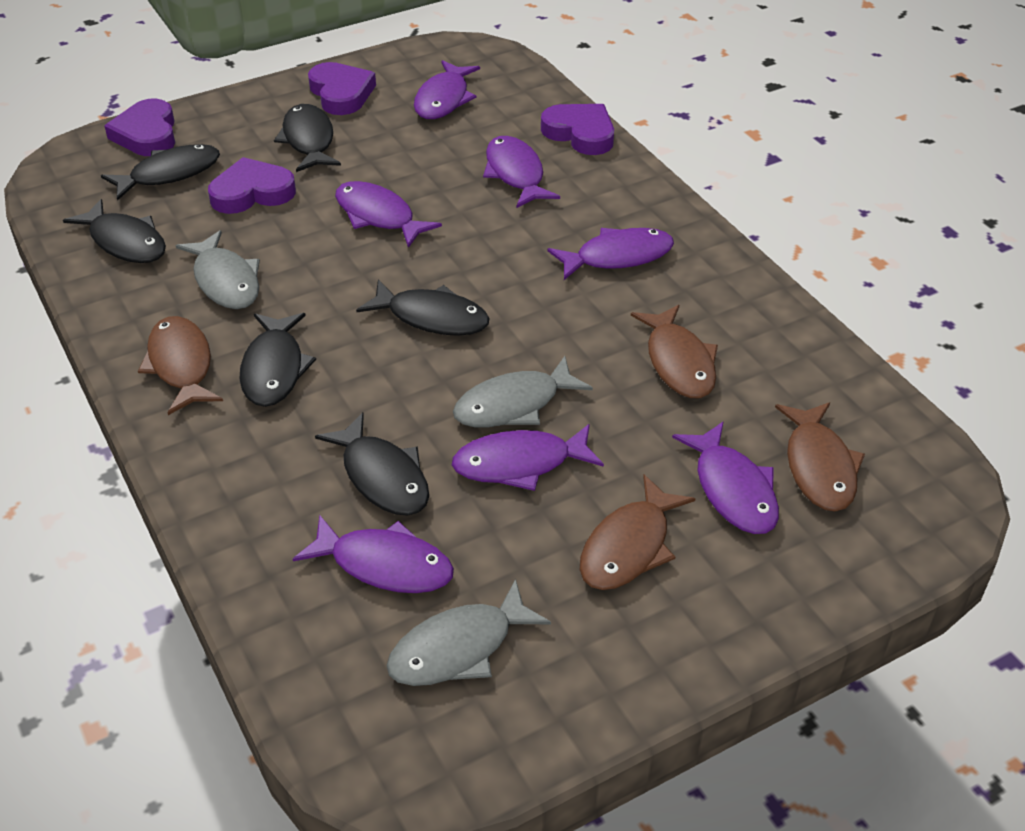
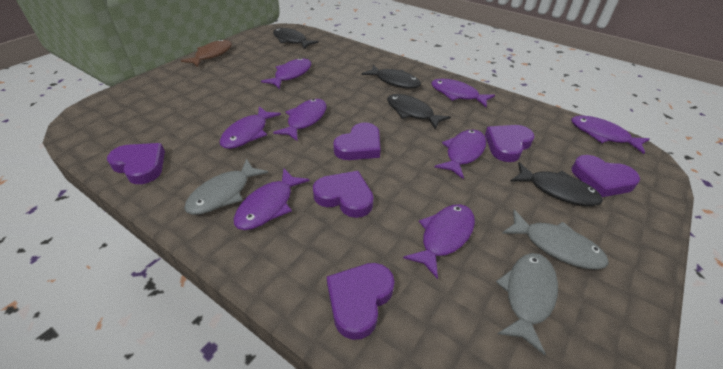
black fish: [63,199,166,263] [101,144,220,201] [239,313,316,407] [274,104,341,172] [315,412,429,516] [356,280,490,336] = 6 -> [273,28,319,49] [362,65,421,89] [387,94,451,130] [510,162,603,206] = 4
brown fish: [138,316,223,415] [580,475,696,590] [631,305,718,398] [775,402,865,512] = 4 -> [181,39,232,67] = 1
purple fish: [293,515,454,593] [335,181,442,248] [414,60,480,119] [452,424,604,491] [483,136,560,208] [547,228,674,280] [672,421,779,534] = 7 -> [220,106,281,149] [234,169,310,230] [261,58,312,89] [273,99,327,141] [403,204,475,279] [431,79,495,107] [434,129,486,179] [572,115,650,154] = 8
purple heart: [104,99,175,156] [208,157,296,214] [308,62,376,115] [541,104,614,155] = 4 -> [107,143,165,184] [313,171,373,218] [327,263,395,340] [333,122,380,160] [485,125,535,162] [571,155,640,197] = 6

